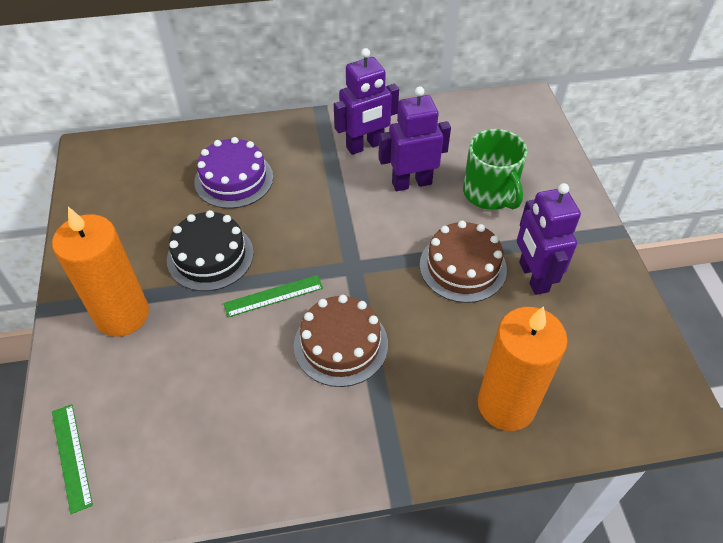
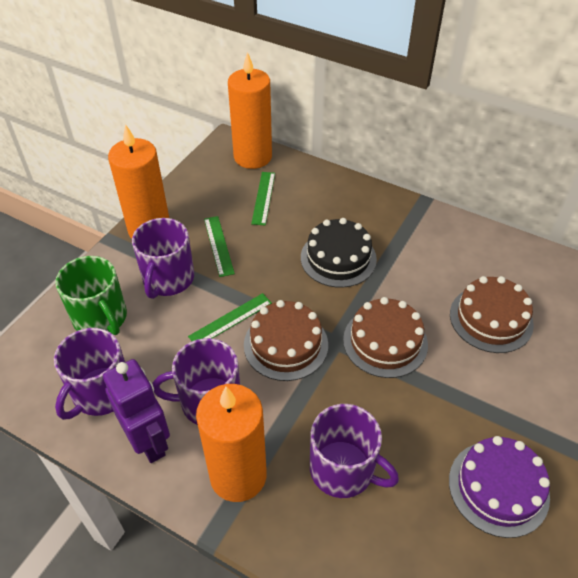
brown cake: [294,295,388,387] [420,221,507,303] = 2 -> [244,300,328,381] [343,297,428,378] [450,276,534,353] = 3
green ruler: [52,404,93,514] [223,275,323,317] = 2 -> [188,293,272,341] [204,216,235,277] [251,172,275,226] = 3
orange candle: [52,207,149,337] [478,306,568,431] = 2 -> [108,124,169,239] [196,384,267,502] [228,52,272,169] = 3
purple mug: none = 0 -> [54,328,125,420] [132,218,194,299] [153,338,240,425] [310,404,399,498] = 4
purple robot: [334,48,399,155] [378,86,451,191] [517,183,581,295] = 3 -> [103,359,170,463] = 1

